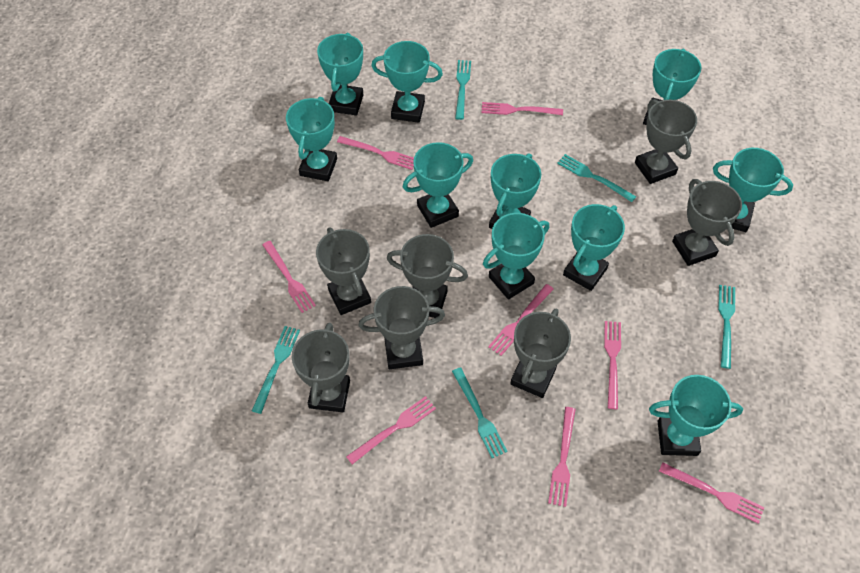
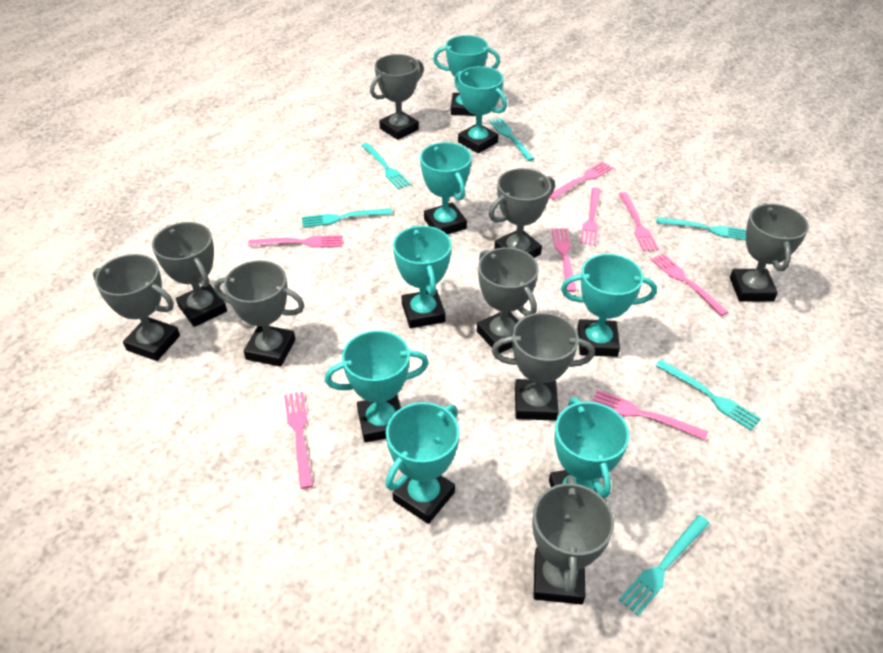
grey trophy: [292,323,350,412] [316,227,371,315] [358,286,445,369] [387,234,468,318] [510,309,571,398] [635,99,697,184] [672,179,742,266] = 7 -> [93,254,180,361] [152,222,227,327] [214,260,305,367] [370,54,424,140] [477,247,539,354] [489,168,555,258] [492,313,595,421] [532,475,614,605] [730,203,809,302] = 9
turquoise fork: [252,326,300,414] [452,367,508,458] [455,60,471,120] [557,154,636,202] [718,285,735,369] = 5 -> [302,208,392,227] [361,143,411,189] [489,118,534,161] [619,515,710,616] [655,360,761,431] [656,217,746,240] = 6
turquoise trophy: [286,97,337,181] [317,33,363,115] [371,41,443,123] [403,142,473,228] [483,213,549,300] [489,153,541,229] [563,204,625,291] [643,49,701,125] [649,375,743,456] [713,148,793,232] = 10 -> [325,330,429,443] [386,402,460,524] [393,225,452,329] [420,142,472,235] [433,35,500,116] [454,66,507,153] [549,397,629,502] [561,254,657,357] = 8

